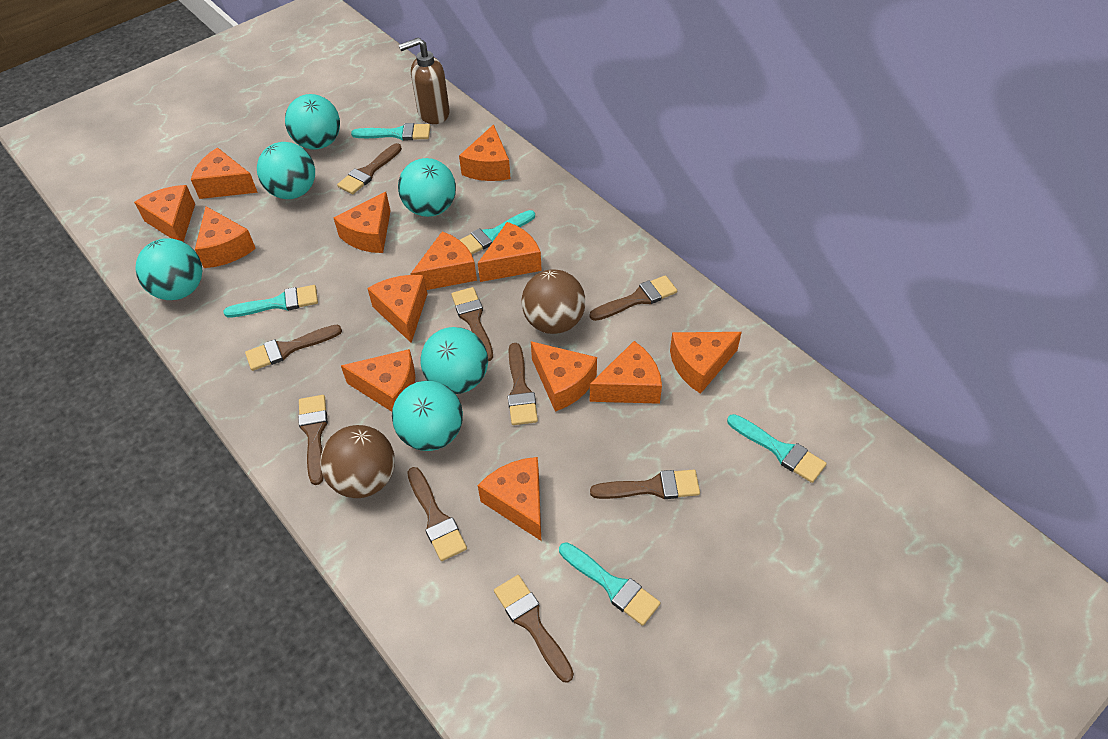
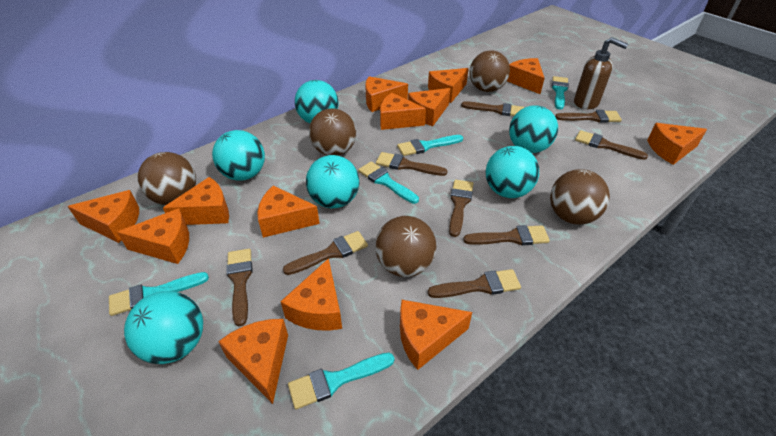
brown ball: [320,425,395,498] [521,269,585,334] = 2 -> [138,152,196,205] [309,108,356,156] [375,216,437,277] [469,50,510,92] [550,169,610,225] = 5

